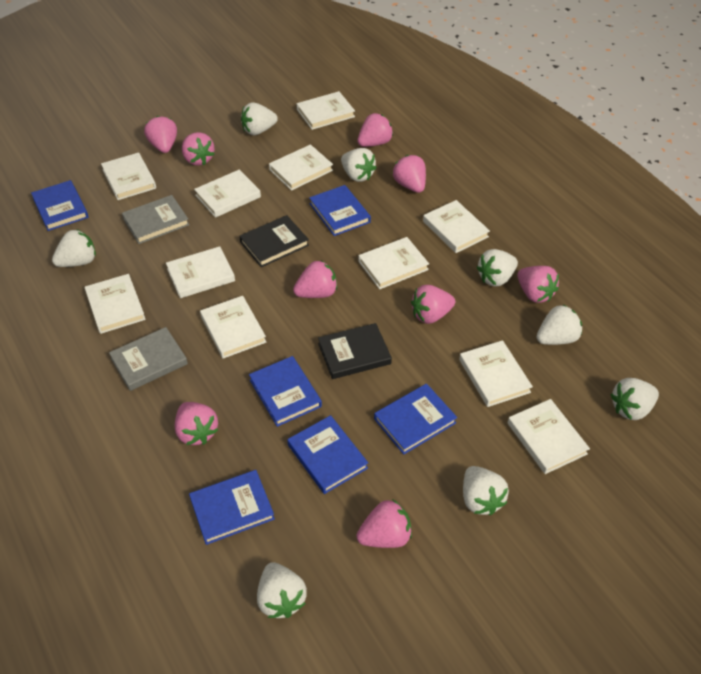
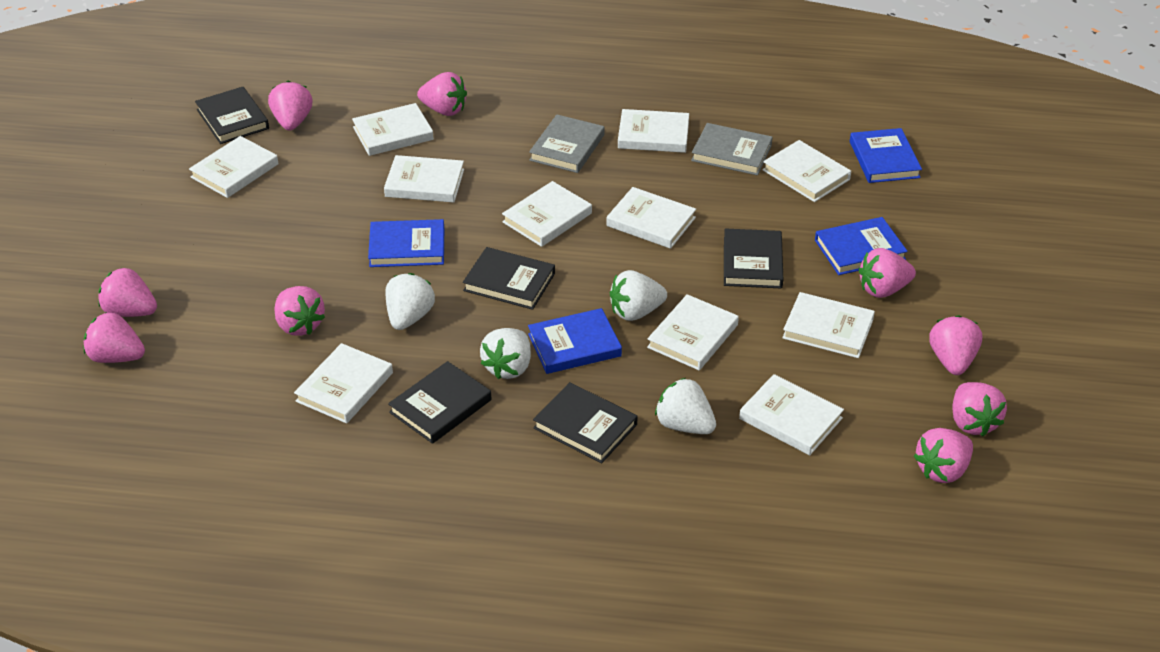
black book: [239,215,309,267] [318,323,392,379] = 2 -> [195,87,269,144] [388,361,491,444] [463,247,555,310] [533,382,638,463] [724,229,783,288] = 5
blue book: [31,180,89,231] [189,470,275,545] [249,356,322,427] [287,415,368,494] [309,185,371,236] [374,384,457,454] = 6 -> [368,219,444,267] [528,308,622,374] [815,217,908,275] [850,128,922,183] = 4
white strawberry: [52,229,96,267] [241,102,278,136] [257,562,307,618] [341,148,377,182] [463,466,509,515] [476,249,518,287] [537,304,582,345] [611,378,659,420] = 8 -> [385,273,435,330] [480,328,531,379] [610,270,667,321] [655,378,716,434] = 4

